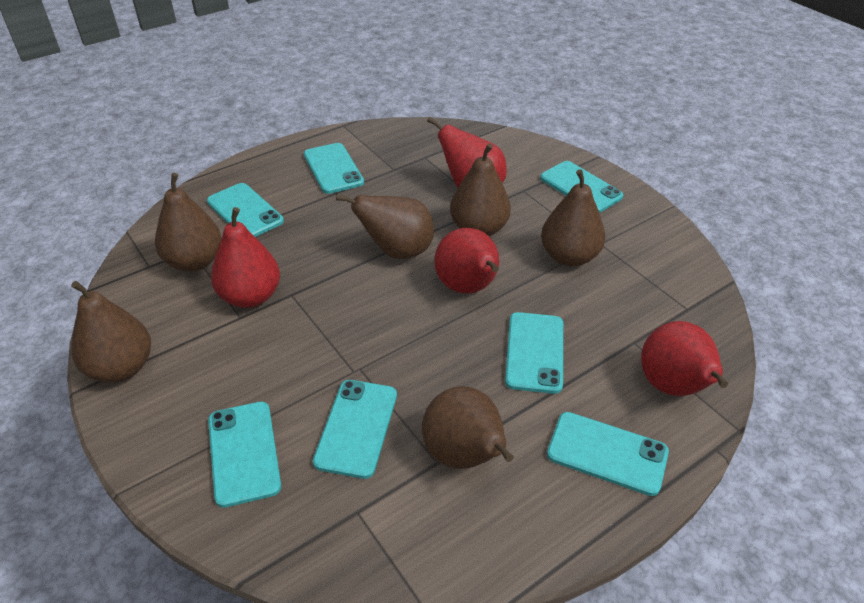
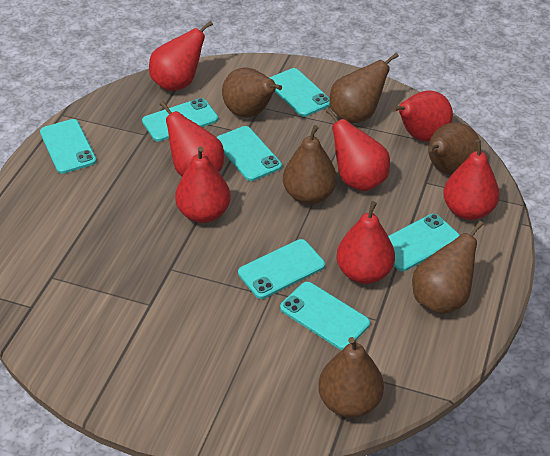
red pear: [211,207,280,308] [427,117,507,188] [434,228,499,293] [641,321,728,396] = 4 -> [149,21,213,91] [160,101,224,176] [175,146,231,223] [326,108,390,191] [337,201,395,284] [392,90,453,142] [443,139,499,220] = 7

